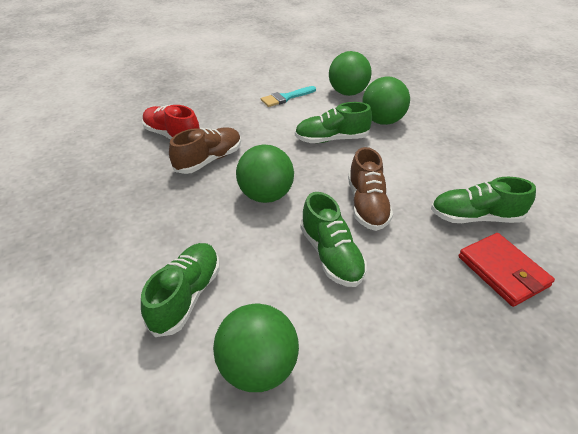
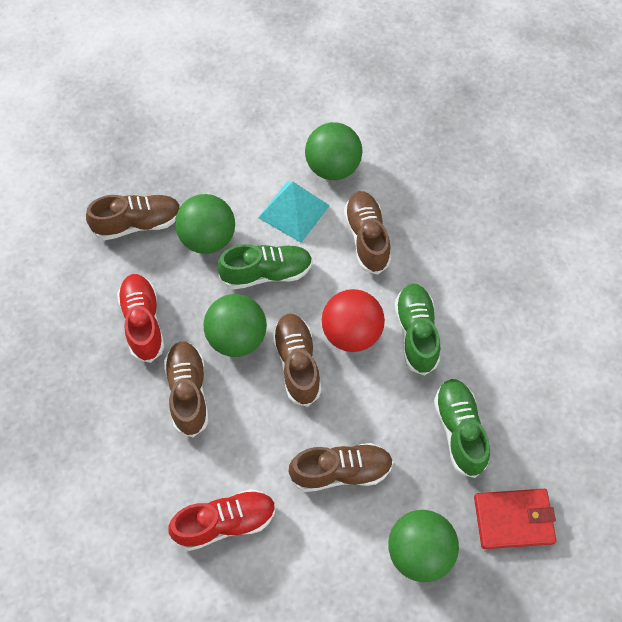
brown shoe: [169,127,241,174] [348,147,393,231] = 2 -> [86,195,181,240] [164,341,209,437] [272,314,322,407] [289,443,393,492] [344,191,391,274] = 5
green shoe: [141,243,220,337] [295,102,372,143] [300,192,367,287] [431,177,536,223] = 4 -> [217,244,313,289] [395,283,440,376] [434,379,490,478] = 3
red ball: none = 0 -> [322,289,385,352] = 1
red shoe: [142,105,200,140] = 1 -> [117,274,165,363] [168,489,276,551] = 2
turquoise brush: [261,86,316,107] = 1 -> none = 0
turquoise pyramid: none = 0 -> [258,181,330,243] = 1

